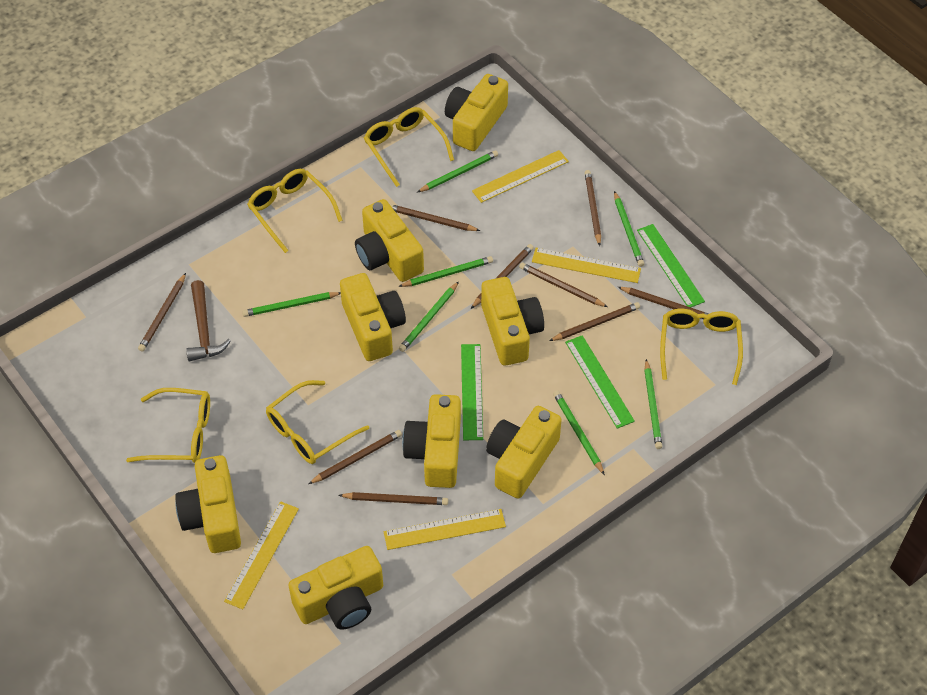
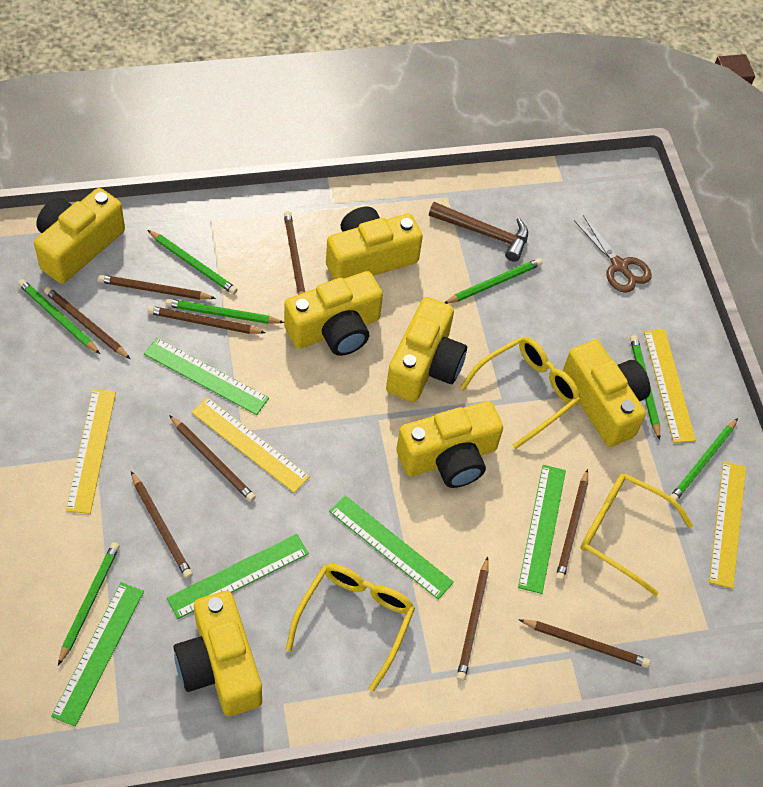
brown scissors: none = 0 -> [574,215,652,293] = 1
green ruler: [461,344,483,440] [565,335,635,429] [637,224,705,307] = 3 -> [51,582,144,727] [144,338,269,415] [167,534,309,619] [329,495,454,600] [518,465,566,594] = 5
yellow camera: [175,455,241,553] [288,546,383,630] [340,273,406,361] [355,199,424,282] [402,394,461,488] [445,74,508,151] [481,277,544,366] [486,406,562,499] = 8 -> [34,188,125,283] [174,591,262,716] [284,271,383,356] [326,207,423,280] [386,297,467,402] [396,401,503,488] [563,340,650,447] = 7
yellow glasses: [126,388,210,463] [247,169,343,253] [266,380,369,464] [364,107,454,187] [660,309,743,385] = 5 -> [286,564,415,691] [460,337,581,449] [580,473,693,596] = 3

